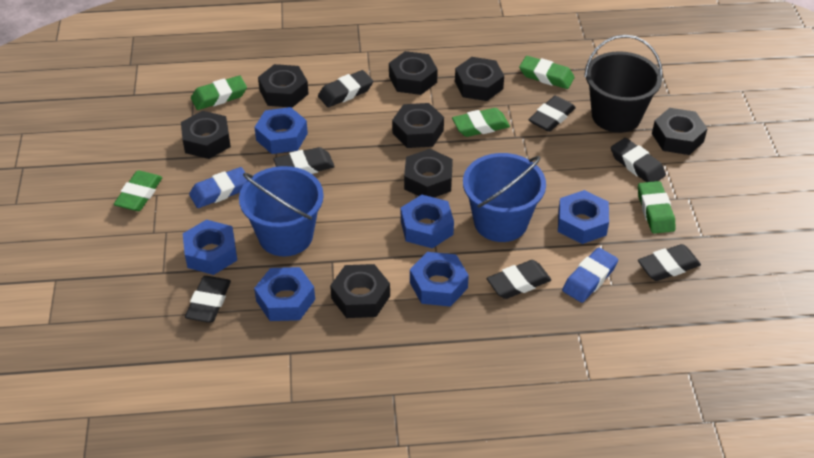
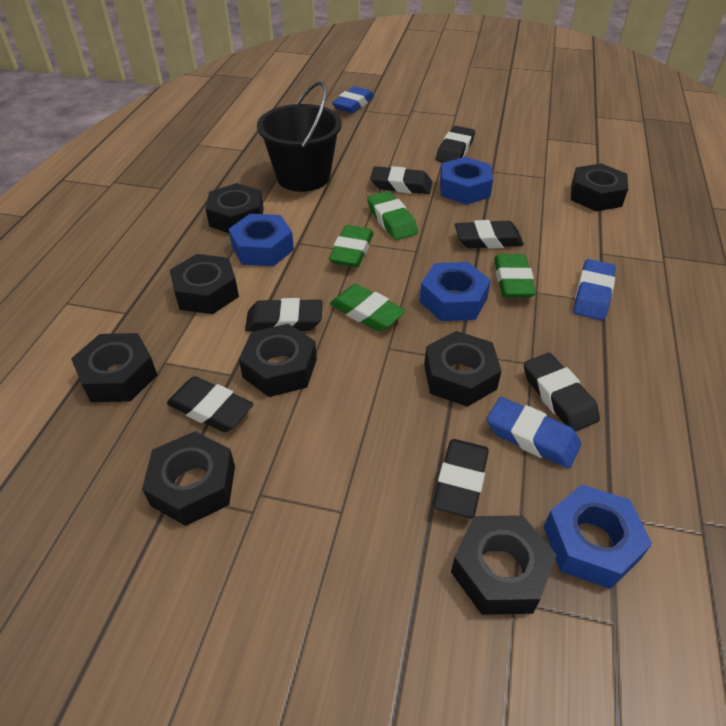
blue bucket: [239,166,324,256] [463,153,546,242] = 2 -> none = 0
blue eraser: [189,167,247,208] [562,248,618,303] = 2 -> [332,86,374,113] [487,397,581,469] [574,259,616,320] = 3
blue nut: [183,220,237,275] [254,107,308,154] [254,267,315,321] [401,195,454,248] [410,252,469,307] [558,190,609,244] = 6 -> [229,214,294,266] [419,262,491,321] [440,157,493,205] [544,484,652,589] = 4
green eraser: [114,171,162,211] [191,76,247,110] [452,108,510,137] [519,56,575,89] [638,181,676,234] = 5 -> [329,225,373,267] [330,284,406,331] [367,191,418,240] [494,254,536,297] = 4

